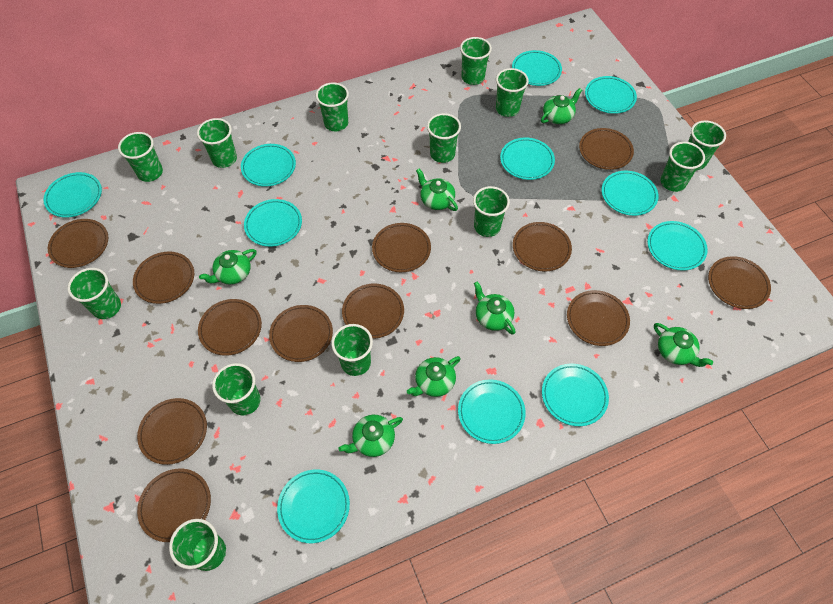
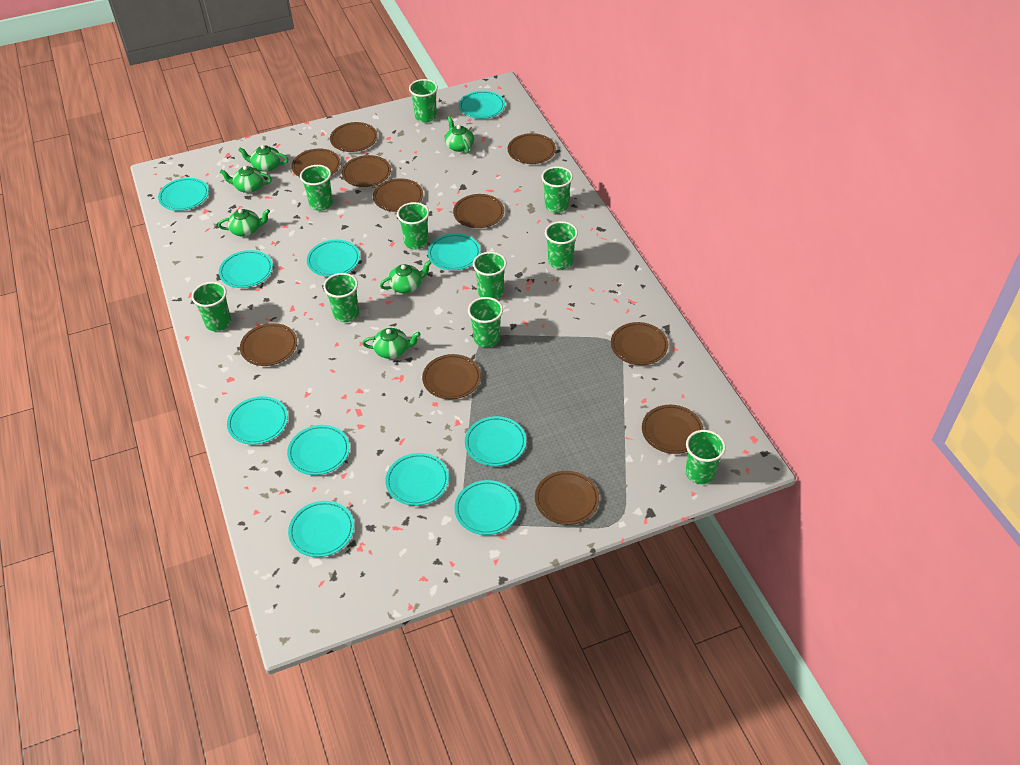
brown plate: [48,219,108,268] [133,251,194,304] [137,398,207,465] [137,469,211,542] [198,299,262,356] [269,305,333,362] [342,284,404,339] [372,223,431,272] [513,222,572,271] [567,290,630,346] [579,128,634,170] [708,256,771,309] = 12 -> [240,323,297,366] [292,149,341,177] [330,122,378,152] [342,155,391,187] [373,178,423,212] [422,354,481,399] [453,194,504,228] [508,133,556,164] [535,471,599,525] [611,322,668,365] [642,405,704,454] = 11
green cup: [67,268,121,319] [118,132,163,182] [169,519,226,571] [197,118,237,168] [212,363,261,416] [316,82,349,131] [331,324,373,376] [427,113,461,163] [460,37,492,85] [473,186,510,237] [496,68,529,117] [660,142,705,192] [688,120,726,170] = 13 -> [192,282,231,331] [300,165,333,211] [323,273,359,322] [397,202,429,249] [409,79,438,122] [468,297,503,347] [473,252,507,300] [541,166,573,213] [545,221,578,269] [686,430,726,484] = 10
green teapot: [199,249,257,284] [338,415,403,457] [407,356,461,397] [416,169,458,211] [474,281,515,335] [541,88,582,124] [654,323,713,367] = 7 -> [218,209,270,237] [220,166,272,193] [238,145,288,172] [362,328,421,359] [380,260,431,293] [445,116,474,153] = 6

